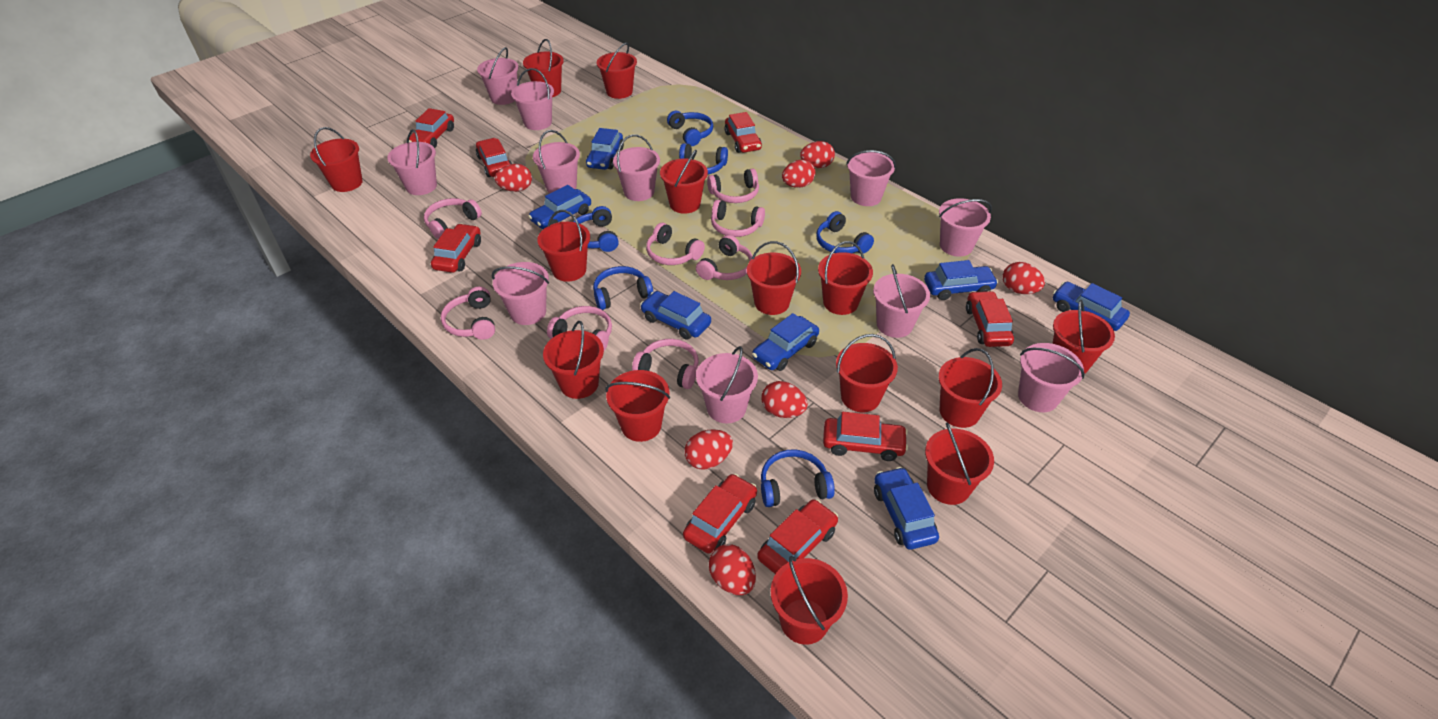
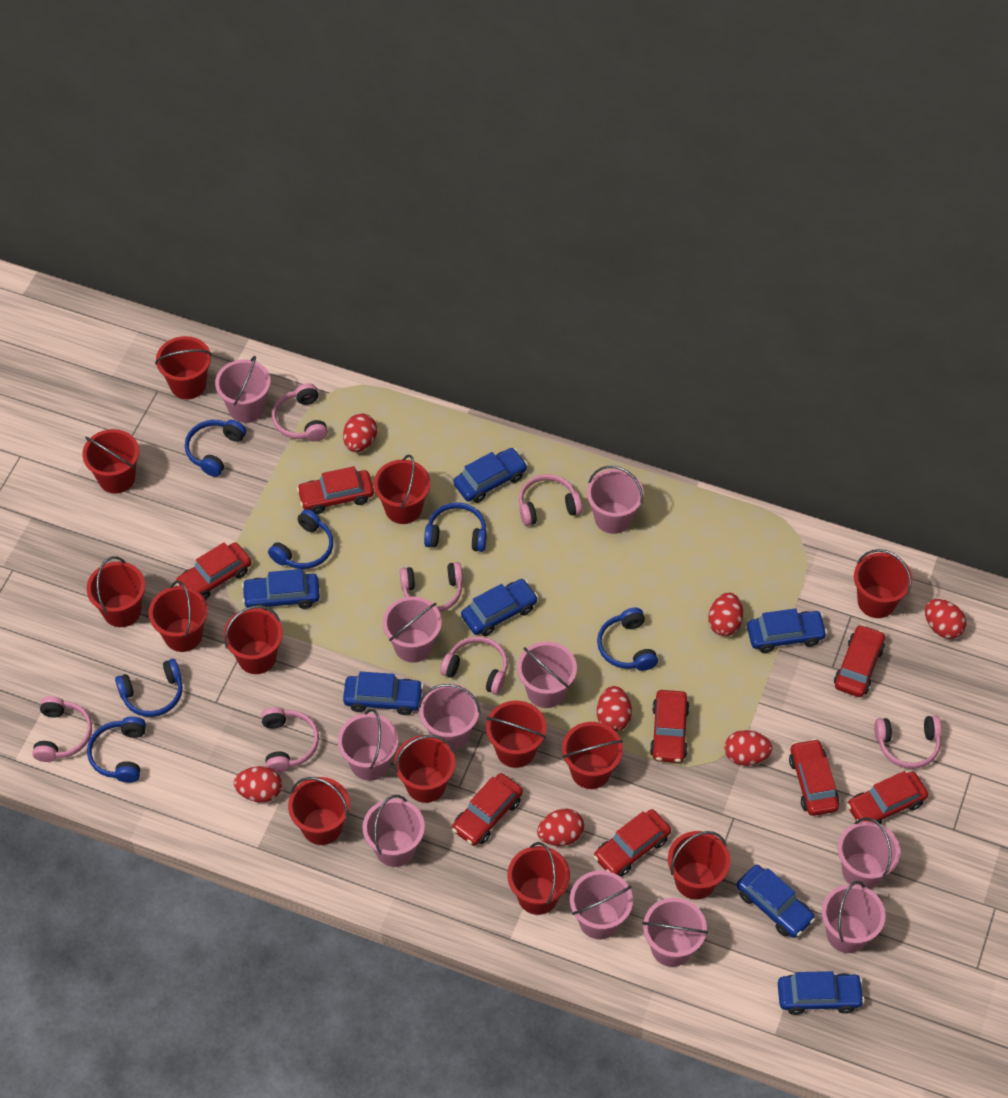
pink headphones: [424,198,482,239] [441,287,495,340] [547,306,612,351] [632,339,699,389] [646,223,705,265] [696,235,753,280] [707,169,759,203] [711,200,765,237] = 8 -> [32,696,92,762] [261,707,319,773] [272,383,328,442] [400,562,463,612] [440,637,508,695] [519,474,582,526] [874,716,942,769] = 7
red bucket: [310,127,363,192] [523,39,564,97] [537,210,590,282] [543,321,604,399] [597,42,637,99] [605,370,670,442] [660,150,708,214] [747,241,801,315] [771,556,848,645] [818,241,873,315] [836,334,898,412] [925,422,994,505] [938,348,1002,428] [1052,300,1115,374] = 14 -> [82,429,139,494] [87,556,145,627] [149,581,208,652] [155,336,212,399] [224,605,283,674] [288,777,350,845] [374,455,431,524] [394,735,456,803] [486,701,547,768] [507,842,570,915] [562,722,623,789] [668,831,730,900] [854,549,912,618] = 13

